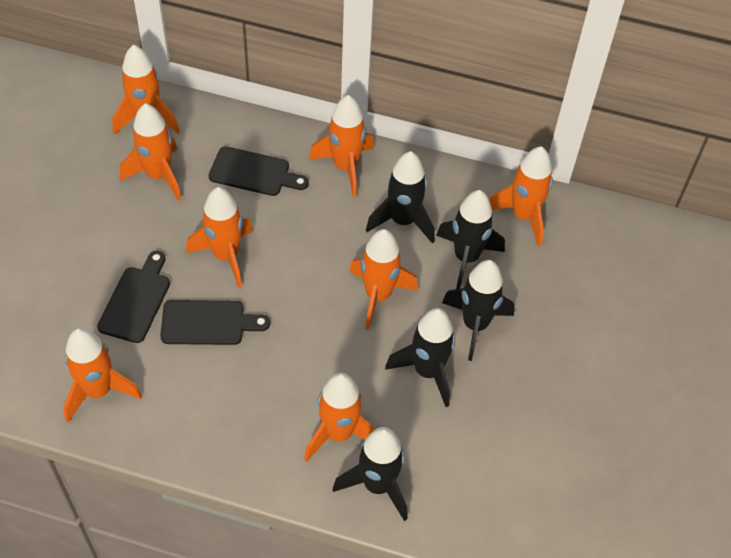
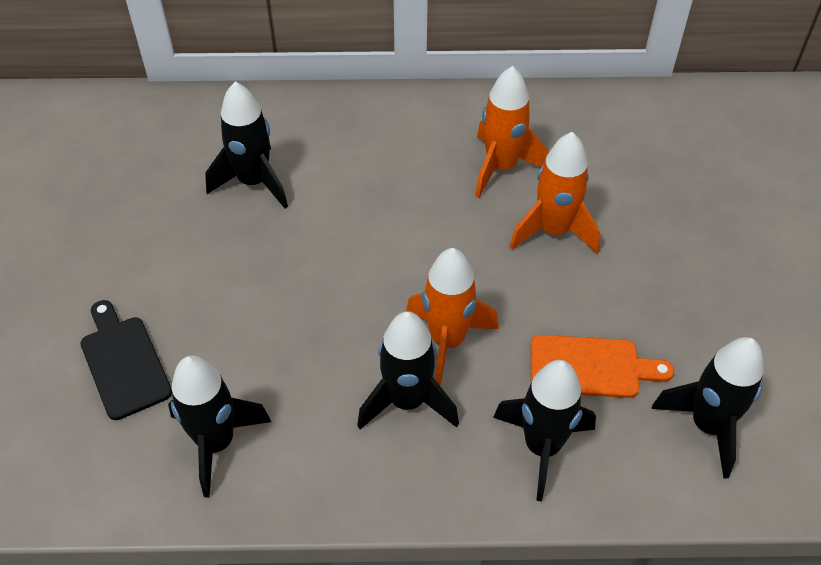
black cutting board: [97,251,170,343] [160,300,270,345] [209,146,309,196] = 3 -> [81,300,172,420] = 1
orange cutting board: none = 0 -> [531,335,674,398] = 1
orange rocket: [63,328,142,423] [112,45,180,135] [120,103,182,201] [186,187,253,288] [304,373,375,462] [309,95,374,197] [349,229,418,330] [489,146,553,247] = 8 -> [406,248,499,386] [475,66,549,198] [510,132,600,254] = 3

